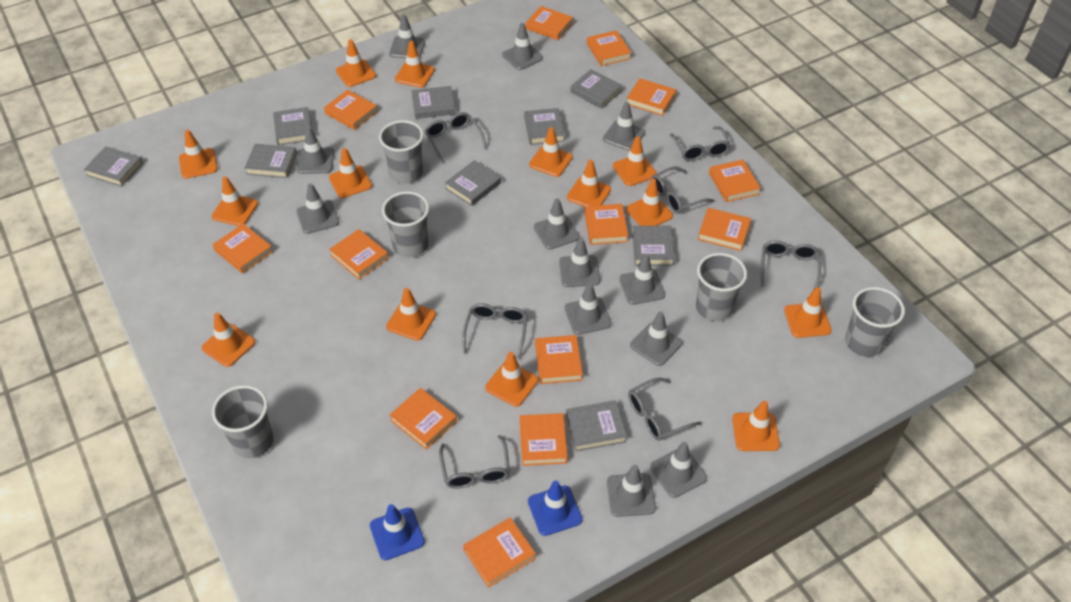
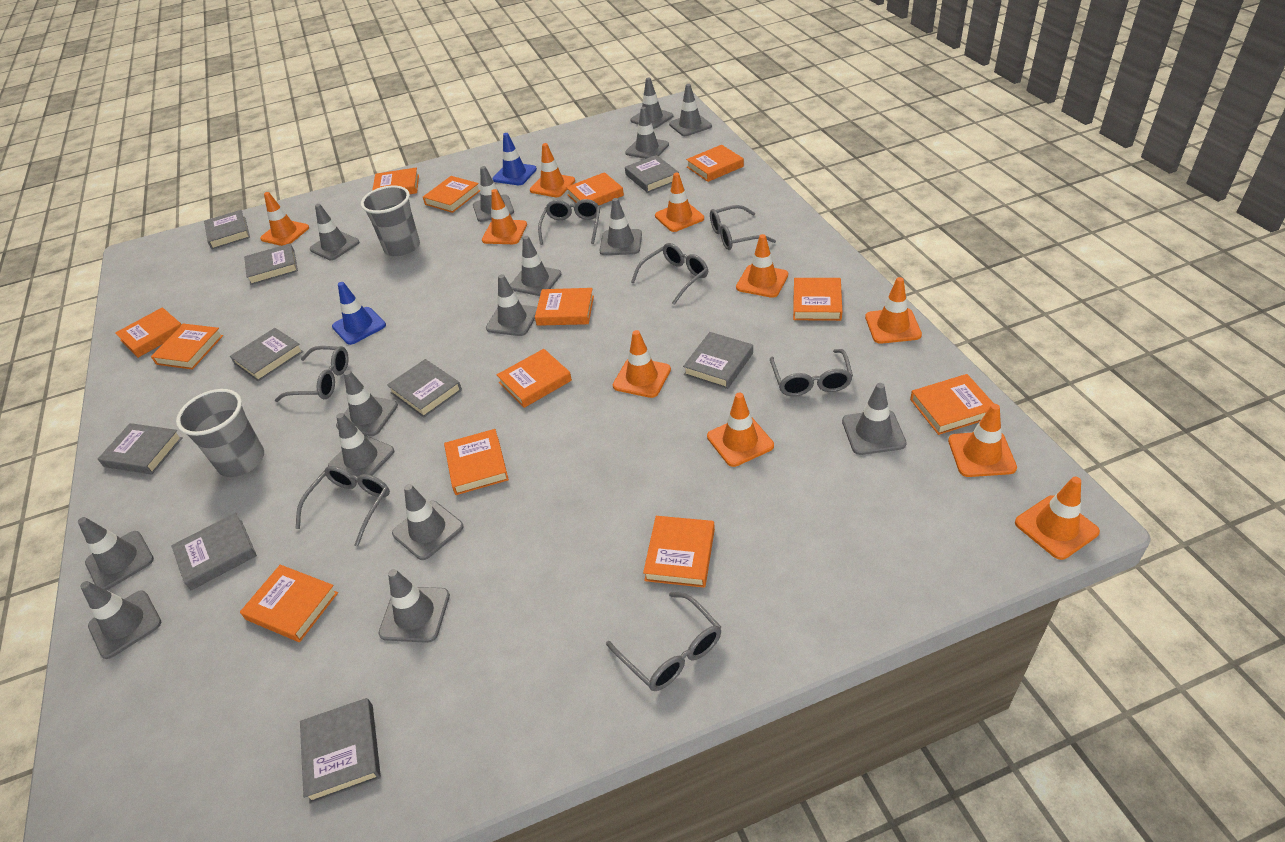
grey cup: [212,385,274,458] [379,120,424,184] [382,191,429,258] [696,253,747,321] [845,287,905,357] = 5 -> [176,389,264,477] [361,185,420,257] = 2
grey traffic cone: [296,183,339,234] [297,127,334,174] [389,14,425,58] [502,23,543,70] [534,198,580,250] [559,238,600,287] [565,283,612,335] [603,102,645,151] [607,465,656,517] [619,254,665,305] [630,311,682,366] [650,442,707,498] = 12 -> [78,517,154,590] [80,581,161,659] [310,204,360,260] [328,413,394,482] [336,370,398,436] [379,569,450,643] [392,484,463,560] [473,166,514,222] [486,274,537,336] [510,236,561,296] [599,198,642,255] [625,107,669,159] [630,77,673,129] [669,84,712,136] [842,383,907,455] = 15
orange traffic cone: [179,130,218,179] [201,313,255,367] [212,176,258,226] [329,148,372,198] [336,39,376,87] [386,288,436,341] [395,41,435,88] [485,352,538,407] [529,127,573,177] [567,160,611,207] [613,136,657,186] [626,179,673,226] [732,401,780,451] [784,287,832,338] = 14 -> [260,192,309,246] [482,189,527,244] [530,143,575,197] [613,330,671,398] [655,173,704,232] [707,392,774,467] [736,234,788,298] [865,277,922,344] [948,404,1017,477] [1015,477,1100,560] = 10

